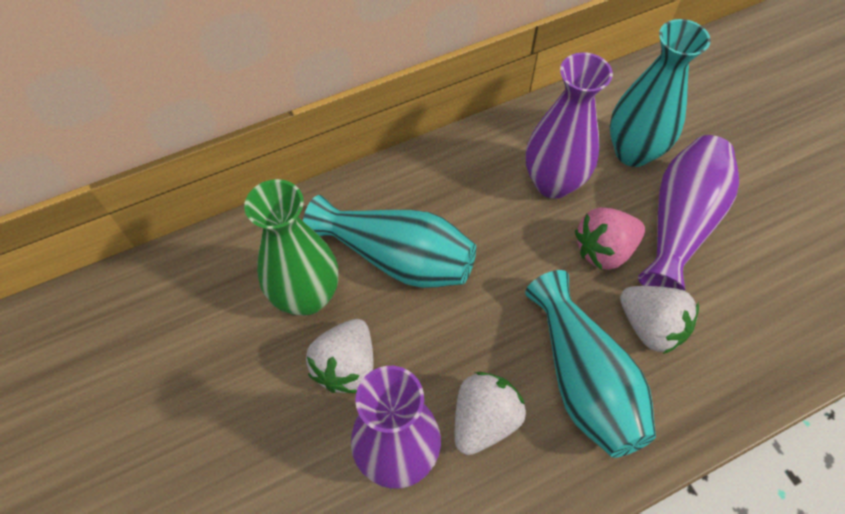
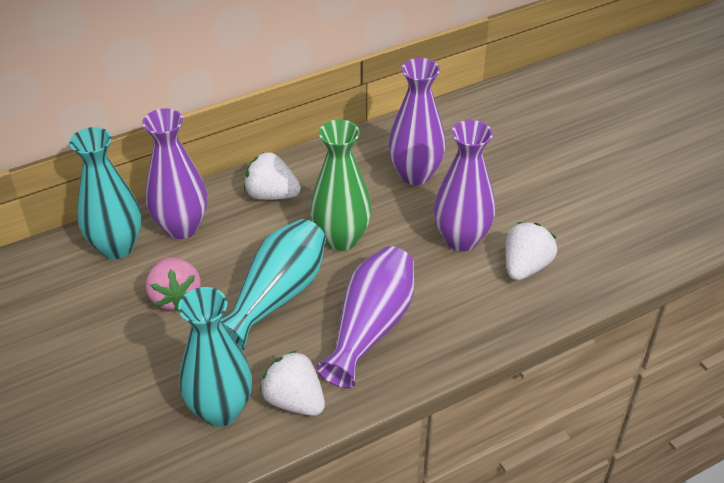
purple vase: [351,366,441,489] [526,52,613,199] [638,135,739,291] = 3 -> [142,108,207,239] [316,246,414,389] [388,58,446,185] [434,120,495,252] = 4

